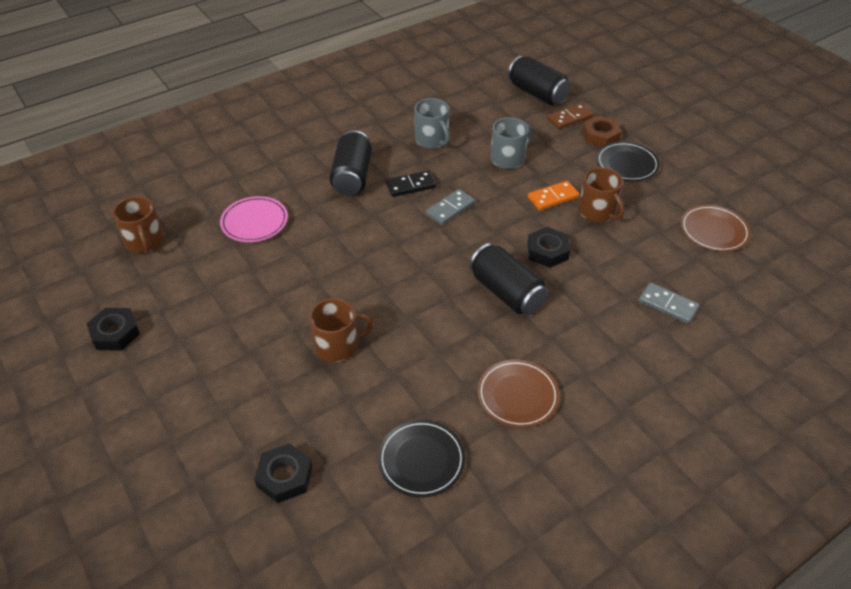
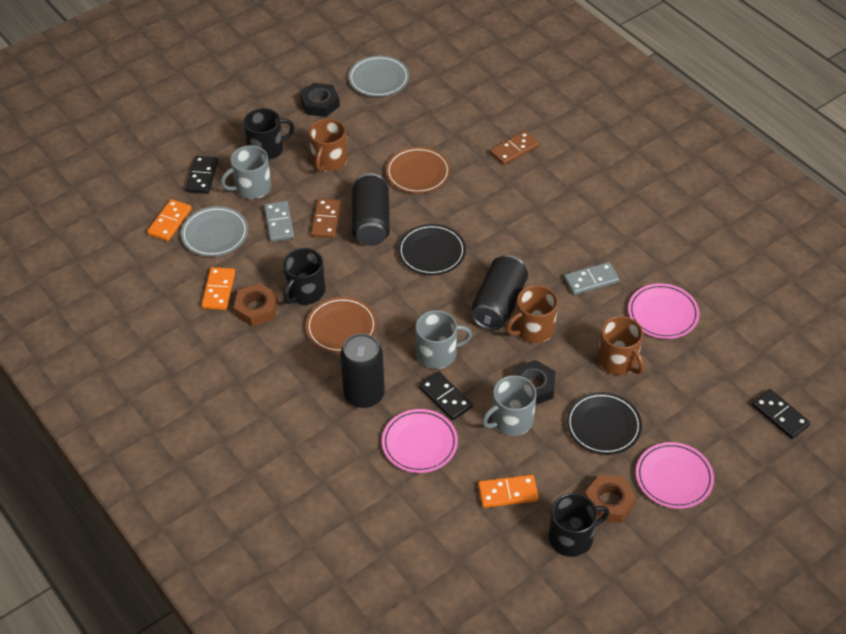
black domino: [386,171,436,197] = 1 -> [185,156,218,194] [419,371,473,420] [752,389,810,439] = 3
black mug: none = 0 -> [244,108,295,161] [283,248,326,305] [548,493,610,557] = 3
black nut: [87,308,140,351] [254,443,312,503] [527,227,570,268] = 3 -> [300,83,340,117] [513,360,556,405] = 2
brown domino: [547,103,593,129] = 1 -> [311,199,341,238] [490,131,539,165] = 2
brown nut: [582,116,622,147] = 1 -> [233,283,278,327] [585,475,637,523] = 2
grey mug: [415,98,449,149] [491,117,533,169] = 2 -> [221,145,271,199] [415,310,472,369] [482,375,536,436] = 3
grey plate: none = 0 -> [181,206,248,257] [348,56,409,97] = 2
orange domino: [528,181,580,211] = 1 -> [147,199,192,241] [202,267,235,310] [478,475,539,508] = 3
pink plate: [220,196,288,242] = 1 -> [382,409,458,473] [628,283,700,339] [636,442,714,509] = 3

